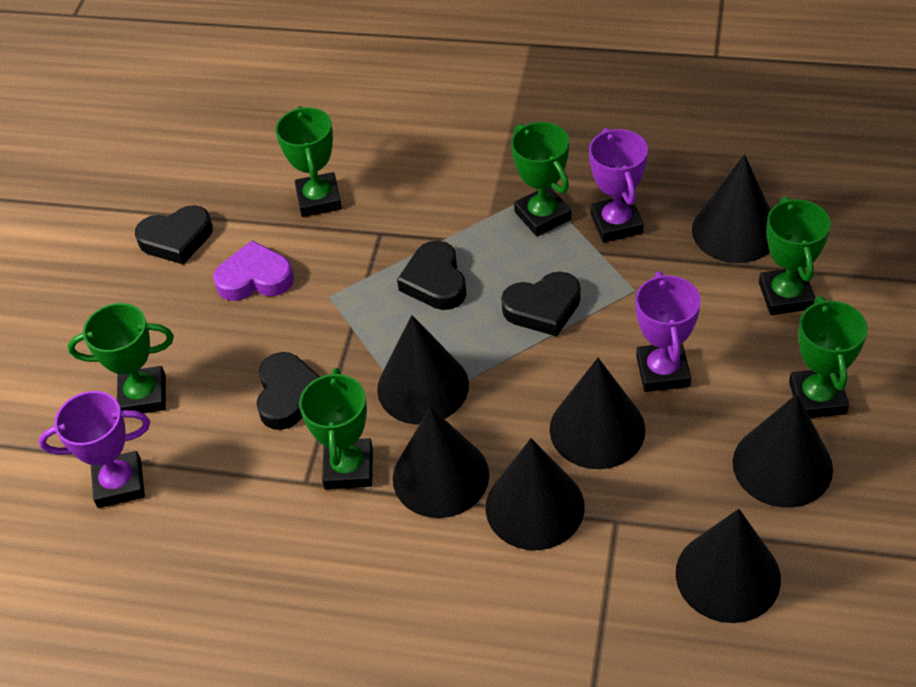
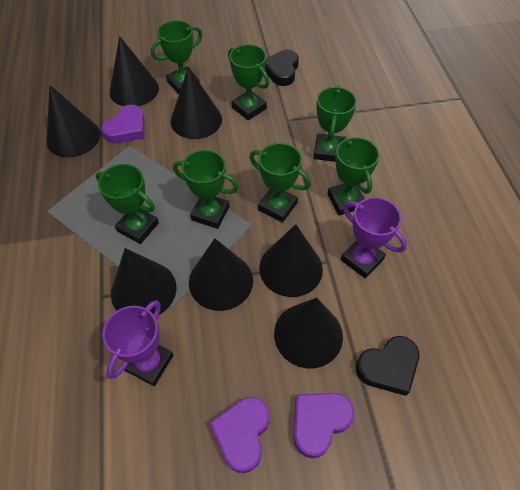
black heart: [135,205,213,264] [256,352,320,430] [397,241,466,310] [501,271,581,336] = 4 -> [265,50,299,86] [356,336,419,396] = 2
green trophy: [68,303,174,413] [276,106,342,217] [299,368,373,489] [511,122,571,236] [759,197,831,315] [789,296,868,418] = 6 -> [96,164,159,244] [151,20,202,94] [173,150,239,229] [228,44,269,120] [250,143,311,223] [313,86,357,162] [327,136,380,215] = 7
purple heart: [213,241,294,301] = 1 -> [101,105,145,143] [209,397,269,473] [293,393,354,458] = 3
purple trophy: [39,391,150,508] [589,128,648,243] [635,271,701,392] = 3 -> [103,300,173,386] [341,197,407,278] = 2

